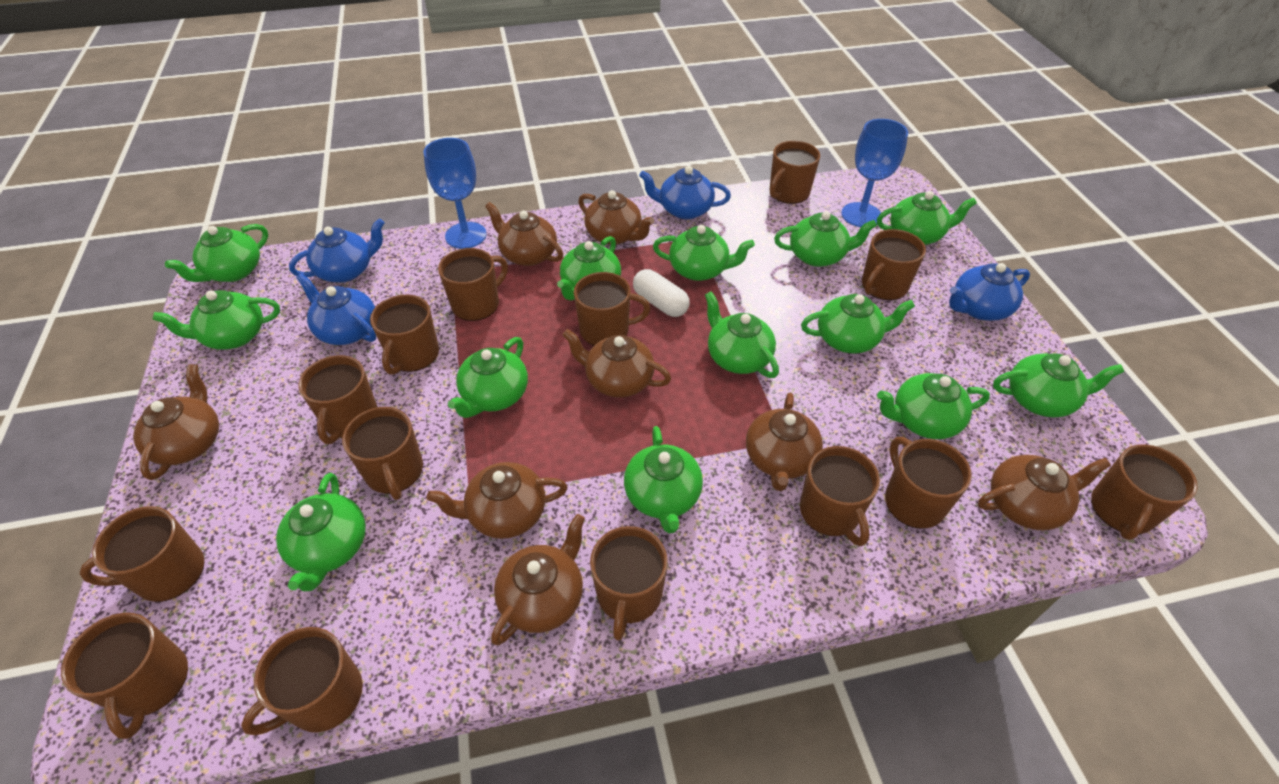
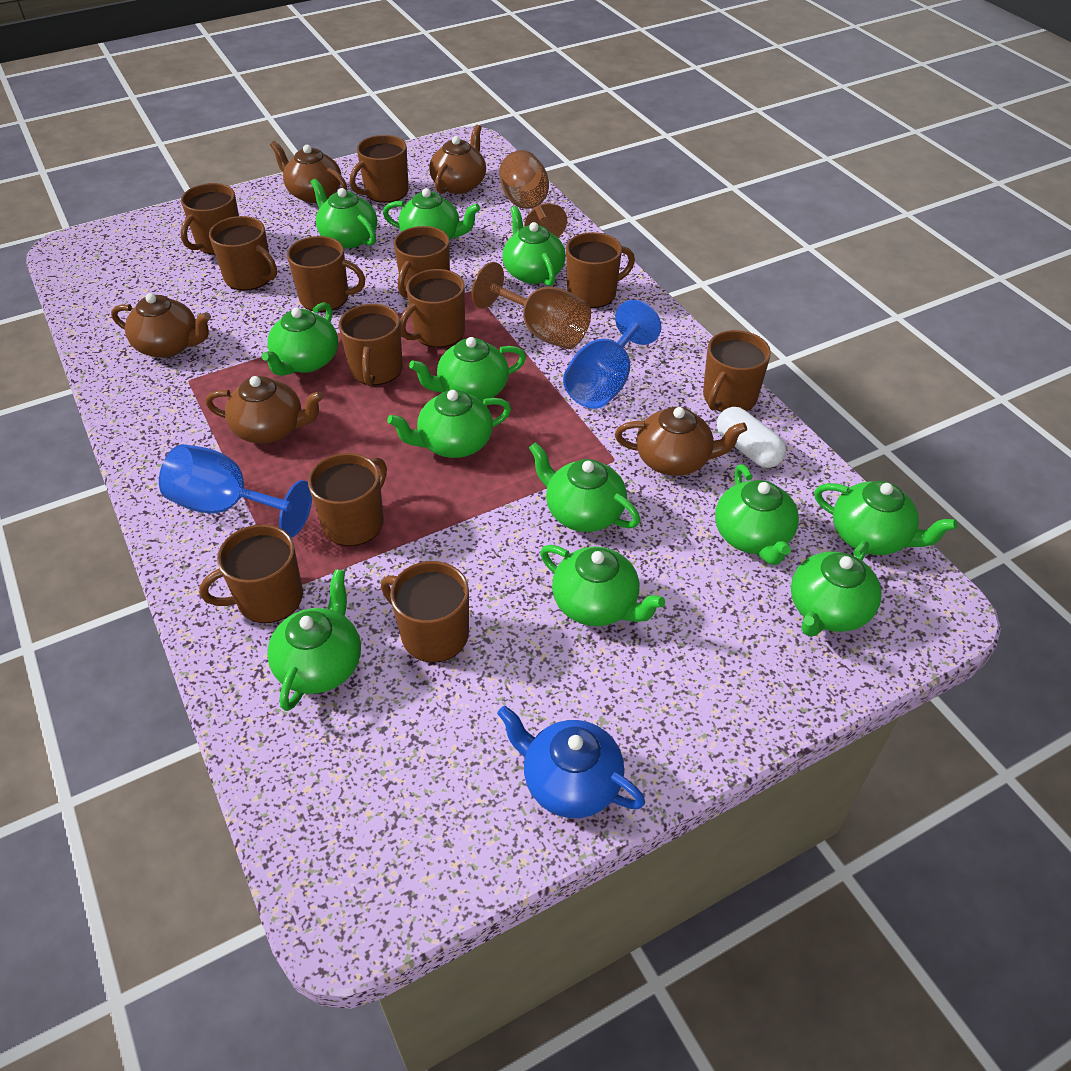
blue teapot: [289,218,385,283] [296,273,376,345] [639,166,731,220] [949,263,1030,321] = 4 -> [497,706,645,818] = 1
brown goblet: none = 0 -> [471,262,591,349] [499,150,567,238] = 2
brown mug: [61,613,188,739] [80,506,204,602] [241,627,363,735] [298,355,377,444] [342,407,423,500] [370,294,439,375] [438,248,508,321] [574,272,650,346] [590,526,668,641] [770,141,820,204] [800,446,880,546] [862,229,926,300] [885,437,972,529] [1091,444,1198,540] = 14 -> [180,183,239,255] [199,524,303,623] [209,216,277,291] [287,236,365,312] [308,453,387,546] [339,304,403,386] [350,135,409,203] [381,561,469,663] [394,226,450,298] [400,269,465,348] [566,232,635,308] [703,330,771,412] = 12
brown teapot: [133,364,219,480] [427,462,568,539] [485,202,563,266] [491,514,585,645] [562,329,671,398] [578,190,654,245] [746,393,823,491] [978,455,1111,530] = 8 -> [111,293,211,358] [206,376,324,444] [270,141,347,203] [429,125,486,194] [615,407,747,476] = 5
green teapot: [153,290,280,349] [165,224,268,282] [276,473,366,591] [448,337,528,418] [557,236,621,301] [624,426,703,533] [653,225,755,281] [705,291,779,378] [774,211,877,267] [801,294,915,353] [877,191,977,245] [877,373,990,439] [993,353,1124,418] = 13 -> [261,302,338,376] [267,569,361,711] [311,178,377,249] [383,188,480,240] [387,390,511,458] [409,337,526,402] [502,206,566,286] [529,442,640,532] [540,545,665,626] [715,464,799,565] [791,541,882,636] [814,481,957,555] = 12

